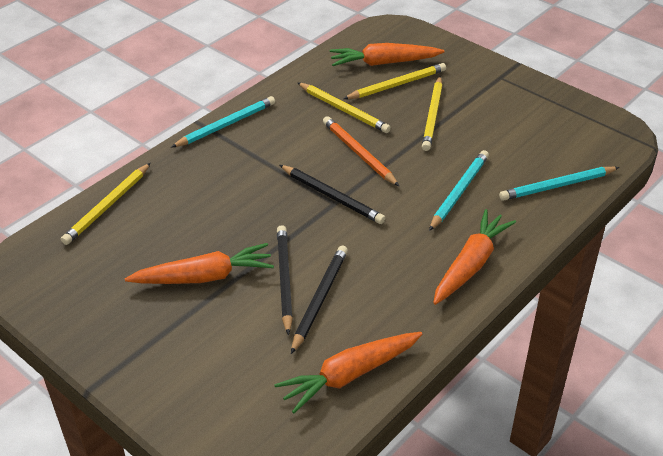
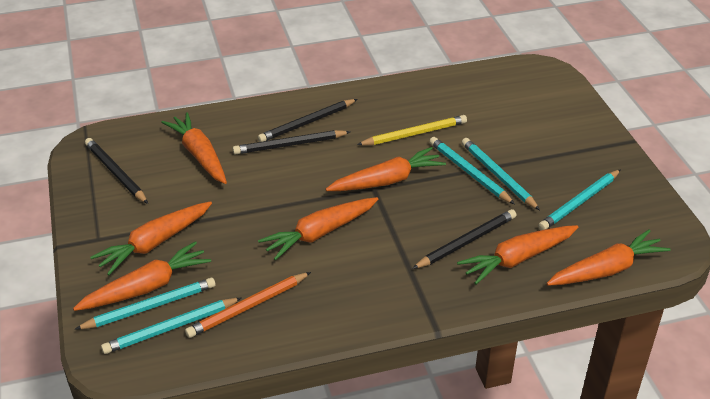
black pencil: [277,225,293,335] [280,165,385,224] [291,246,348,354] = 3 -> [85,138,148,204] [233,130,350,155] [258,99,357,142] [412,209,516,269] = 4
orange carrot: [125,243,274,284] [274,332,422,413] [330,43,445,66] [433,209,516,305] = 4 -> [73,241,211,311] [90,201,212,275] [161,112,227,184] [258,197,378,260] [326,147,446,191] [457,225,578,284] [546,229,671,286] = 7
turquoise pencil: [171,96,275,148] [429,150,489,231] [499,167,620,201] = 3 -> [75,278,215,329] [101,298,241,354] [429,137,515,204] [462,138,540,210] [538,169,621,230] = 5
yellow pencil: [61,163,151,245] [297,82,391,133] [343,63,446,99] [422,76,443,151] = 4 -> [357,115,467,145] = 1

